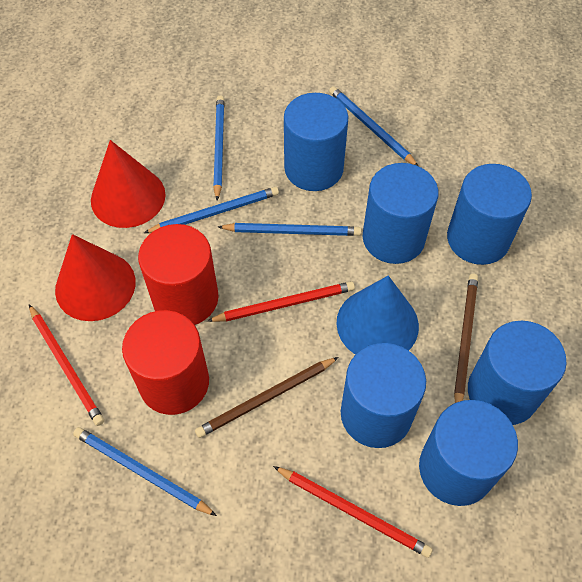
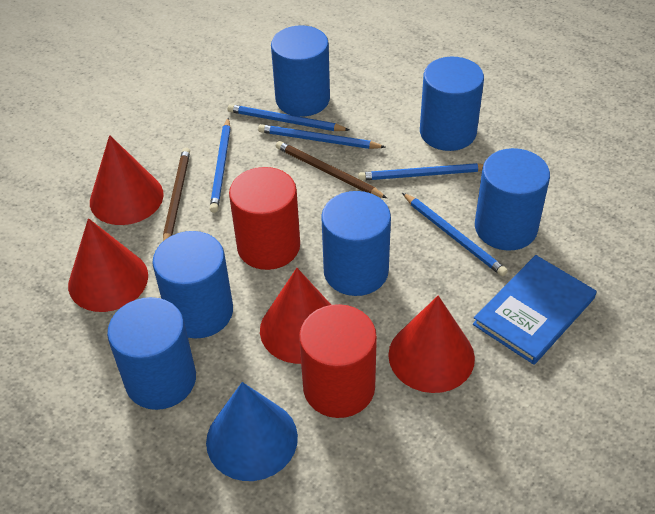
blue book: none = 0 -> [473,255,596,365] = 1
red cone: [55,234,136,321] [91,140,166,228] = 2 -> [68,218,148,312] [90,135,164,225] [260,268,331,364] [388,296,475,393] = 4
red pencil: [29,304,104,426] [207,281,355,322] [273,466,433,558] = 3 -> none = 0

